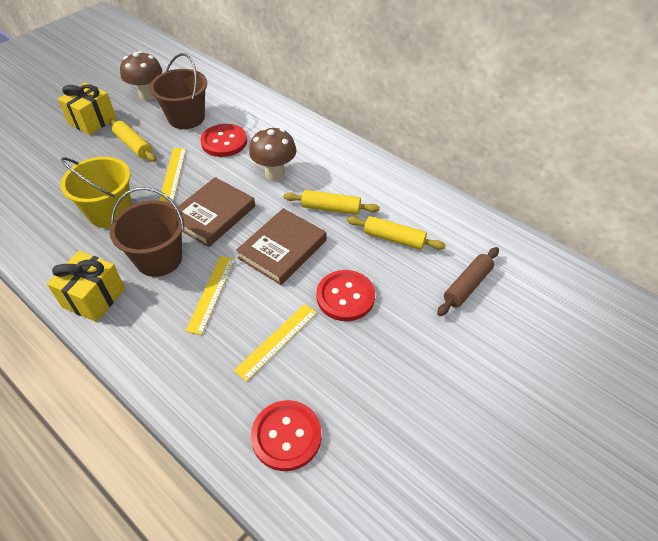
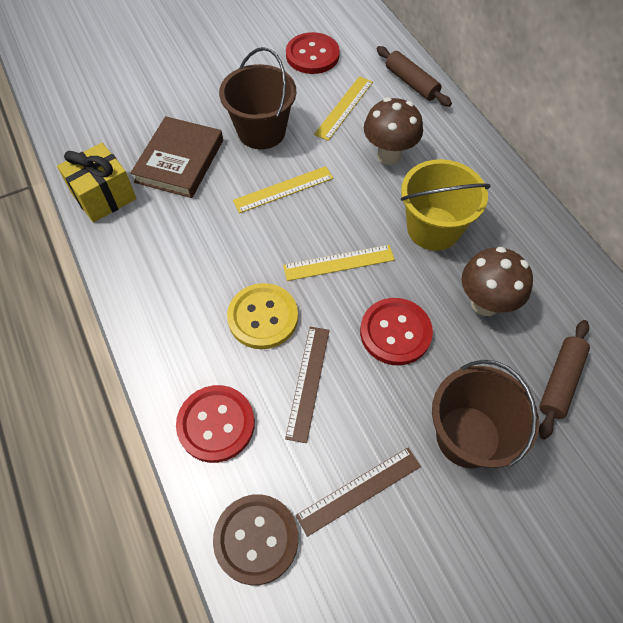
brown book: [178,177,255,247] [236,208,326,285] = 2 -> [130,116,223,198] = 1
brown button: none = 0 -> [213,494,298,585] = 1
brown rolling pin: [437,247,499,316] = 1 -> [377,46,452,107] [539,320,590,440] = 2
brown ruler: none = 0 -> [285,327,330,443] [296,447,421,537] = 2
yellow button: none = 0 -> [227,283,298,349] = 1
yellow gift: [47,251,125,322] [58,82,116,135] = 2 -> [57,143,136,223] = 1
yellow rolling pin: [109,118,156,162] [284,190,380,215] [347,216,446,250] = 3 -> none = 0

